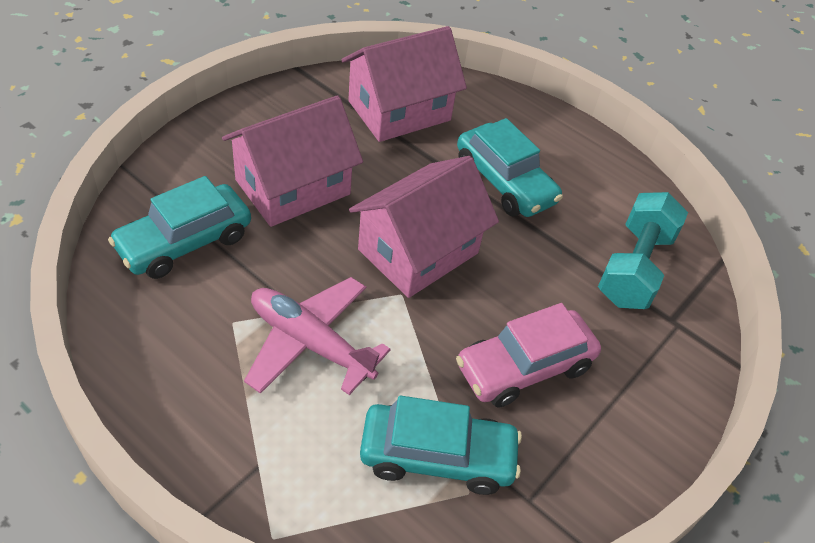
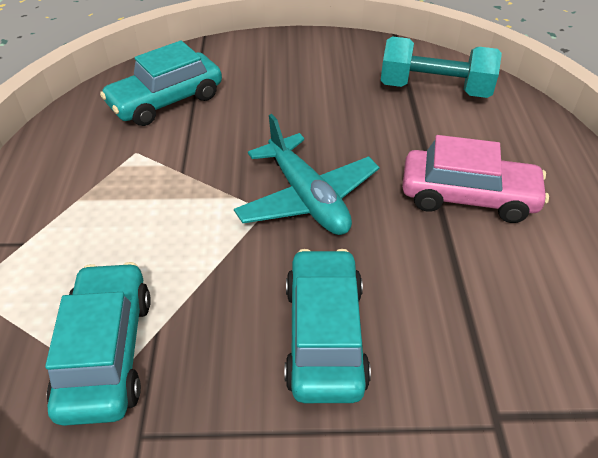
pink house: [222,95,363,227] [342,26,467,142] [349,156,499,298] = 3 -> none = 0
pink plane: [244,277,391,395] = 1 -> none = 0
turquoise plane: none = 0 -> [234,114,379,235] = 1

